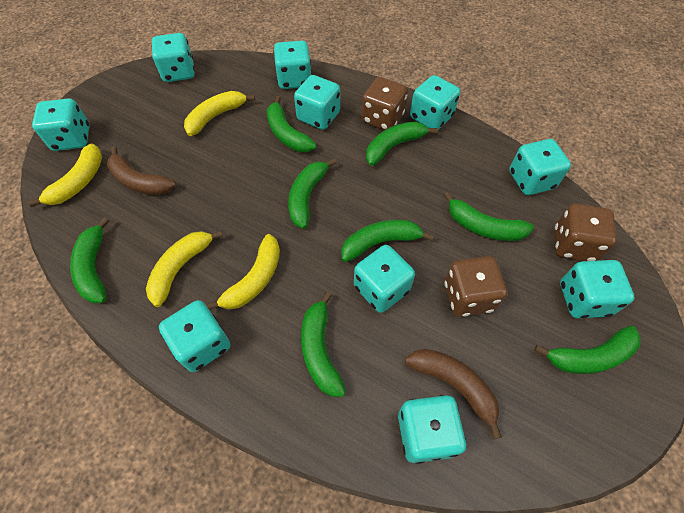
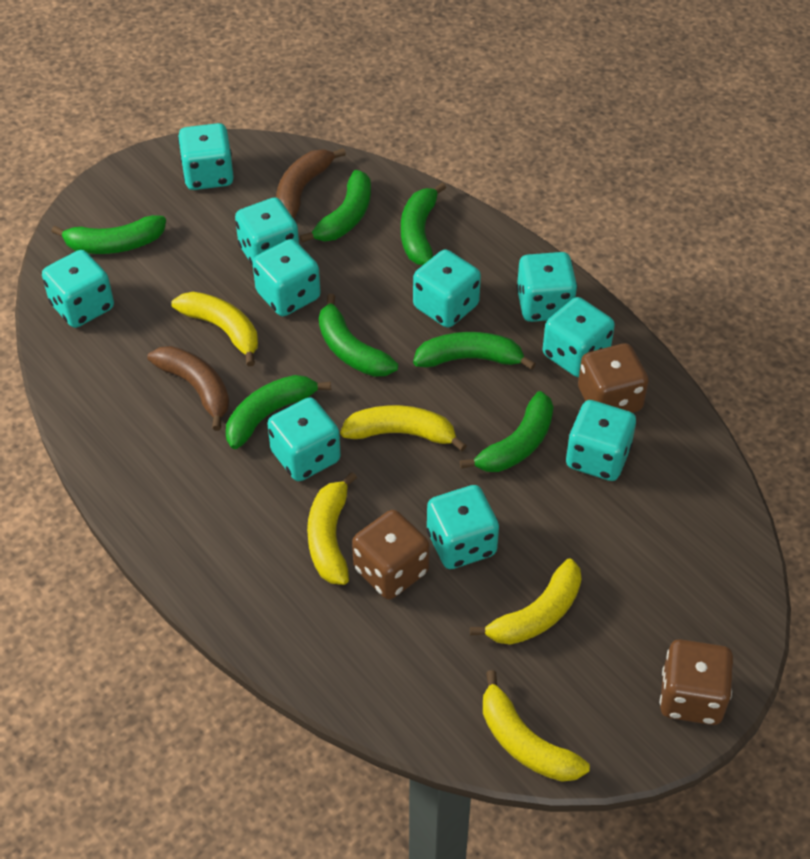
green banana: [70,217,109,304] [267,96,316,152] [288,158,337,229] [301,292,346,397] [341,220,434,262] [366,121,438,166] [444,192,534,241] [534,326,641,374] = 8 -> [51,215,166,254] [226,375,331,449] [299,170,371,243] [319,294,398,377] [401,183,446,265] [413,332,536,370] [460,391,553,472] = 7
yellow banana: [28,143,102,207] [146,231,223,307] [184,91,255,136] [206,234,280,310] = 4 -> [171,292,258,366] [307,472,357,585] [340,405,467,451] [470,559,581,645] [483,670,590,782] = 5

